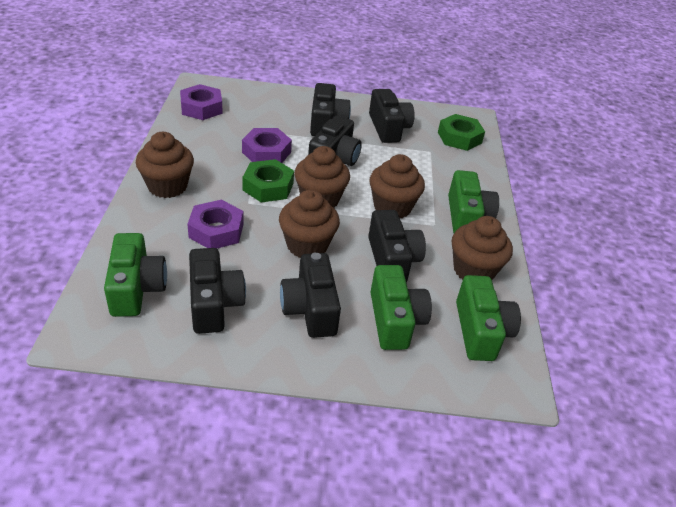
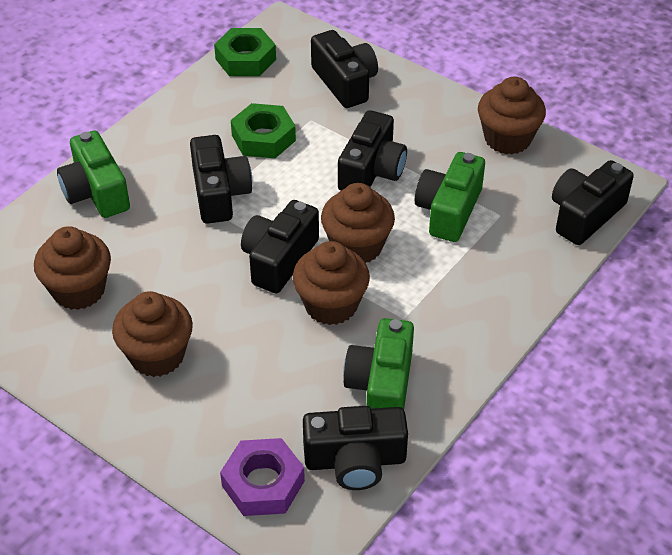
green camera: [104,233,167,317] [371,265,432,350] [448,170,499,233] [456,275,521,361] = 4 -> [57,130,130,218] [343,318,414,409] [415,152,485,242] = 3
purple nut: [180,84,223,120] [188,200,244,248] [242,128,292,163] = 3 -> [220,438,305,516] = 1

